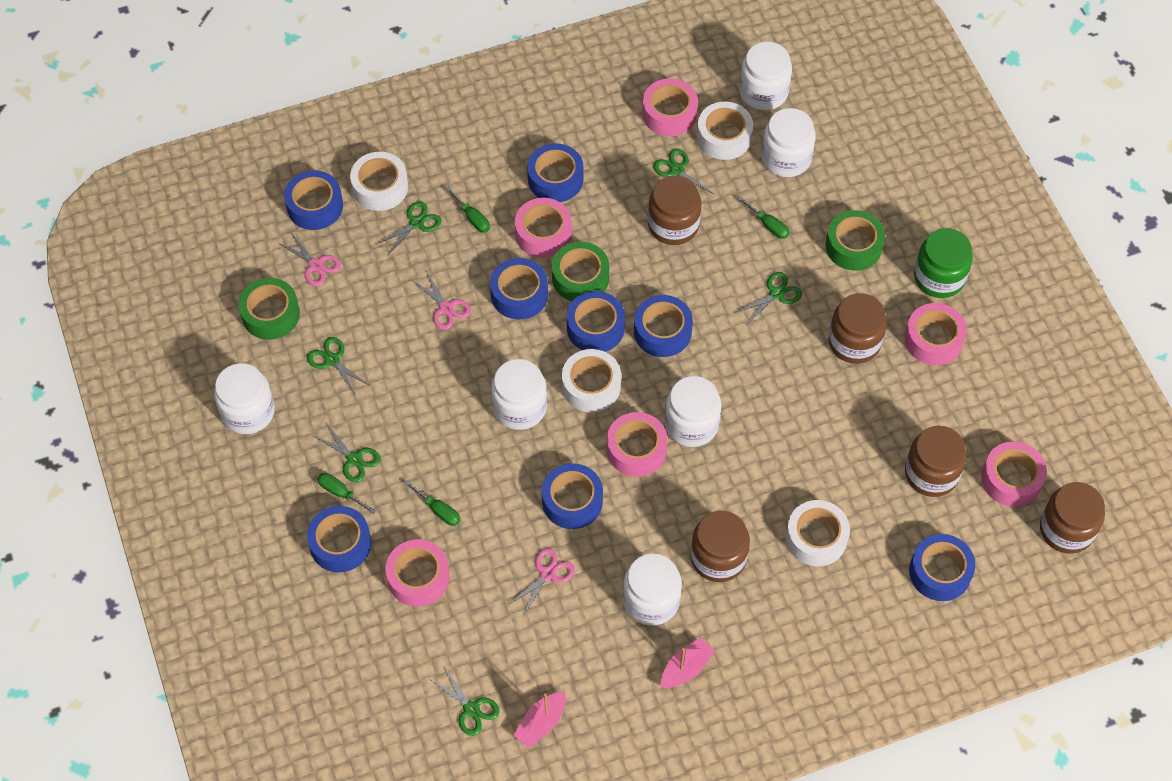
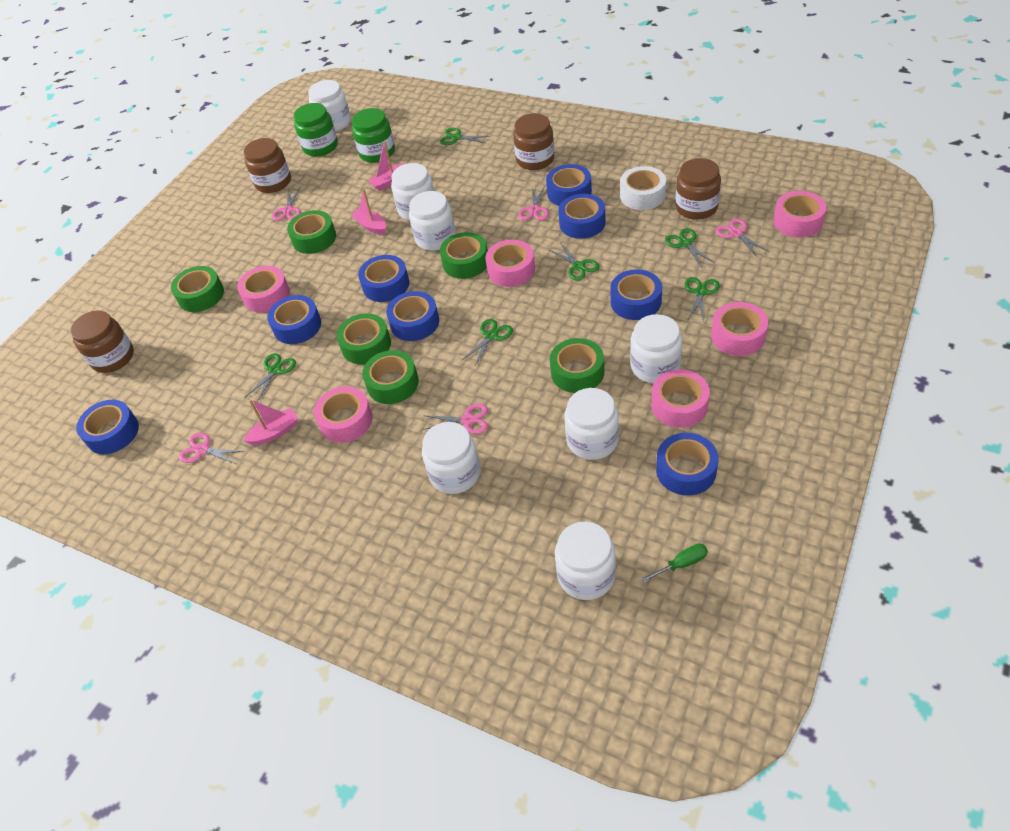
brown jar: [648,175,701,245] [691,511,750,582] [829,293,887,364] [905,426,967,497] [1040,482,1105,554] = 5 -> [70,310,134,373] [244,138,291,193] [513,113,555,170] [675,158,721,220] = 4
green jar: [914,228,973,298] = 1 -> [294,103,338,156] [352,108,395,163] = 2
green screwdriver: [317,473,376,514] [404,481,460,526] [446,187,490,233] [738,196,790,239] = 4 -> [641,543,708,582] = 1
green tape: [238,278,300,340] [552,242,609,301] [825,210,885,271] = 3 -> [171,266,224,312] [287,210,336,254] [337,313,391,365] [362,350,419,404] [440,232,488,279] [550,338,604,393] = 6
pink boat: [513,692,566,748] [661,637,715,688] = 2 -> [243,399,298,445] [351,189,386,235] [368,141,408,191] = 3
pink scissors: [278,233,341,286] [412,271,471,330] [508,548,575,616] = 3 -> [179,433,245,464] [272,188,301,221] [422,404,488,434] [518,186,549,220] [716,218,769,257] = 5
white jar: [214,363,275,434] [491,359,547,430] [623,553,682,626] [665,376,721,447] [739,42,792,110] [762,108,816,177] = 6 -> [308,80,351,131] [391,163,434,221] [409,191,456,251] [422,422,480,494] [555,522,616,600] [564,388,619,460] [630,314,682,383] = 7
white tape: [350,152,408,211] [562,349,621,412] [697,102,753,160] [786,500,850,566] = 4 -> [620,166,666,210] = 1

